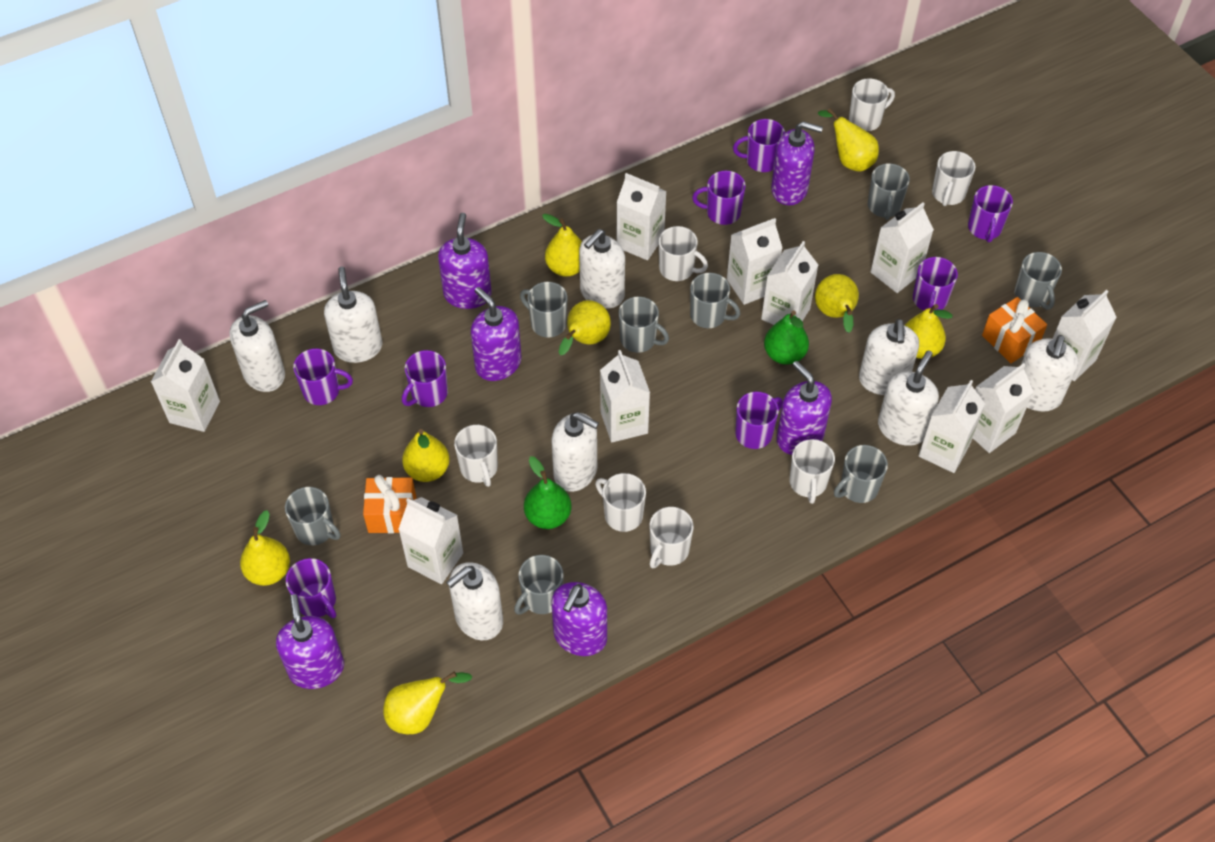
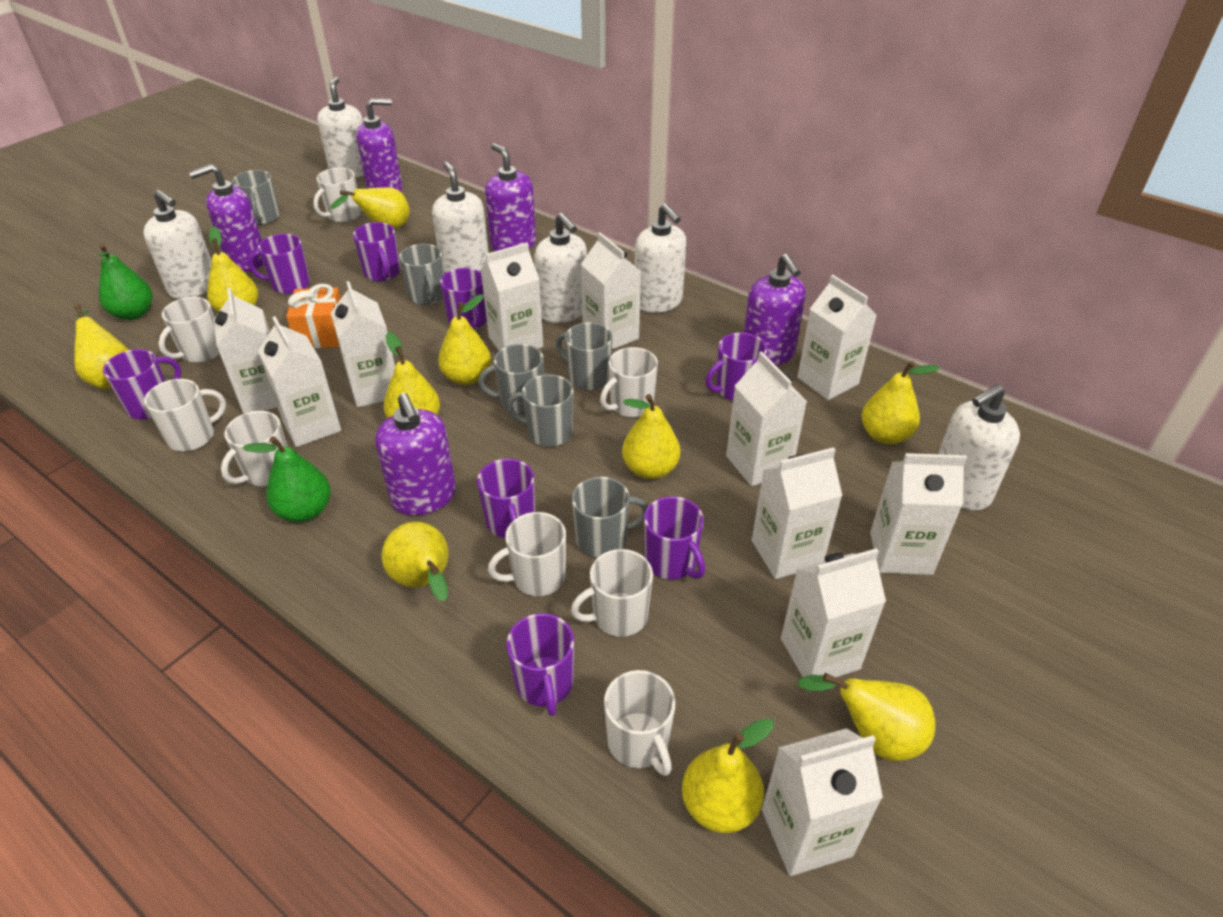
grey mug: [285,487,340,545] [514,555,563,615] [520,282,568,338] [619,297,669,353] [690,273,741,328] [834,445,888,503] [868,163,910,220] [1014,252,1062,310] = 8 -> [232,170,280,225] [399,244,444,305] [478,344,544,414] [507,374,574,447] [556,322,613,390] [572,477,648,558] = 6
orange gift: [363,475,416,533] [982,297,1047,363] = 2 -> [286,284,341,348] = 1
purple soap dispenser: [276,594,344,689] [438,213,492,309] [471,287,521,381] [551,582,607,656] [771,121,823,205] [777,361,832,455] = 6 -> [189,164,263,272] [356,99,403,192] [375,393,456,515] [485,143,536,251] [744,254,806,366] = 5
white carton: [151,339,220,432] [398,497,463,584] [600,350,650,442] [616,173,667,260] [727,218,782,305] [761,241,818,325] [871,202,934,293] [919,380,985,473] [973,363,1033,453] [1053,290,1117,381] = 10 -> [214,288,278,414] [258,316,341,447] [331,281,395,407] [481,243,543,350] [581,232,641,349] [726,351,807,486] [752,447,842,579] [762,728,883,876] [781,548,886,678] [797,275,877,400] [870,453,967,575] = 11
white mug: [454,425,498,487] [595,473,646,532] [650,507,694,568] [659,226,708,281] [789,439,835,504] [849,78,895,131] [932,151,975,206] = 7 -> [144,379,226,452] [158,297,220,363] [221,411,287,486] [313,168,361,222] [488,512,566,596] [571,549,653,637] [600,347,658,417] [604,670,675,776] = 8
white soap dispenser: [229,300,285,392] [324,267,382,363] [446,562,503,640] [552,412,599,492] [579,229,625,309] [859,319,919,395] [878,350,939,446] [1021,335,1078,411] = 8 -> [143,190,212,299] [317,77,364,178] [432,161,489,273] [534,213,587,323] [634,204,686,313] [938,384,1020,510] = 6
yellow pear: [240,510,290,586] [383,671,472,734] [402,429,450,482] [542,214,582,277] [559,300,611,355] [815,274,859,333] [818,108,879,171] [905,304,952,359] = 8 -> [74,304,129,389] [207,226,258,312] [330,187,410,229] [382,522,449,602] [384,332,440,418] [438,295,491,385] [622,394,680,479] [682,718,774,833] [797,673,935,761] [861,361,940,444] = 10

